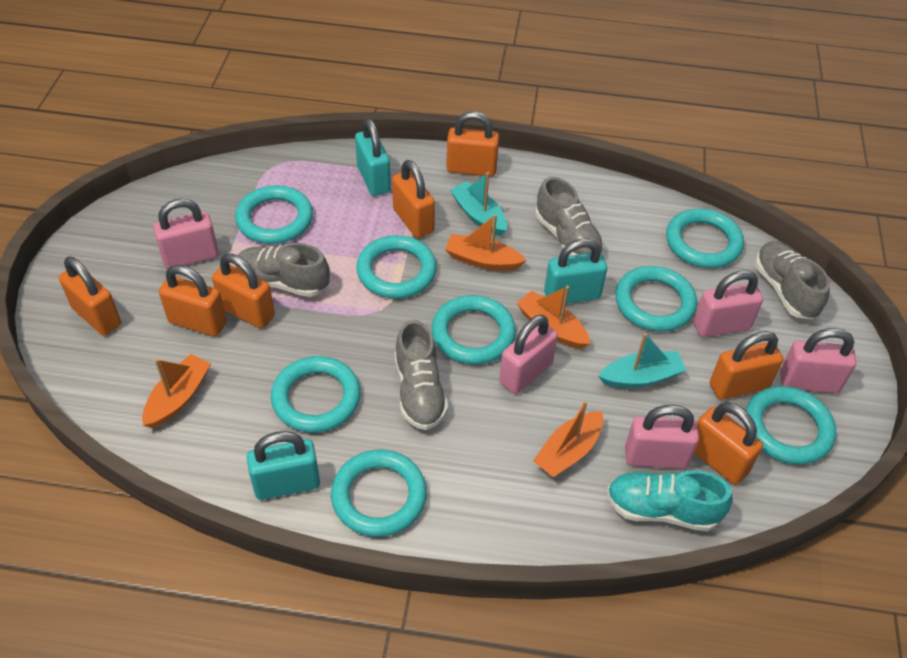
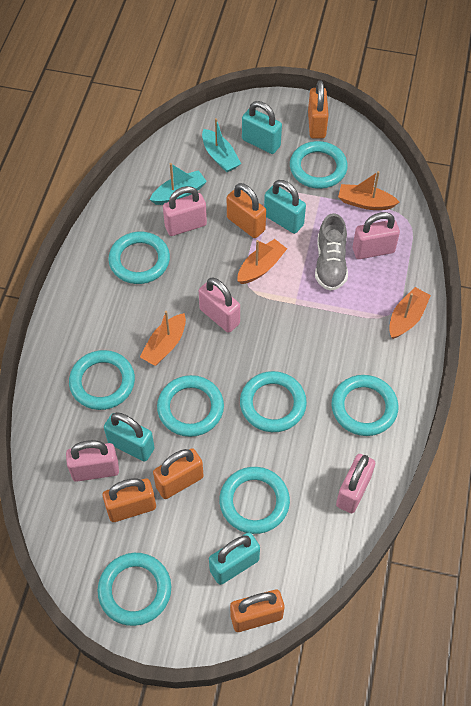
grey shoe: [235,243,330,297] [395,320,448,430] [535,177,604,256] [755,241,830,319] = 4 -> [315,213,348,291] = 1
orange padlock: [59,257,121,335] [159,265,227,336] [212,254,275,329] [392,160,435,238] [446,111,499,177] [694,402,763,484] [710,331,783,400] = 7 -> [103,478,156,522] [153,448,204,499] [227,183,266,238] [230,590,284,632] [308,80,329,138] = 5
turquoise padlock: [247,431,320,500] [355,119,391,196] [544,239,607,304] = 3 -> [104,412,155,462] [209,532,260,585] [242,101,282,154] [264,180,306,234] = 4
turquoise shoe: [607,470,733,531] = 1 -> none = 0

